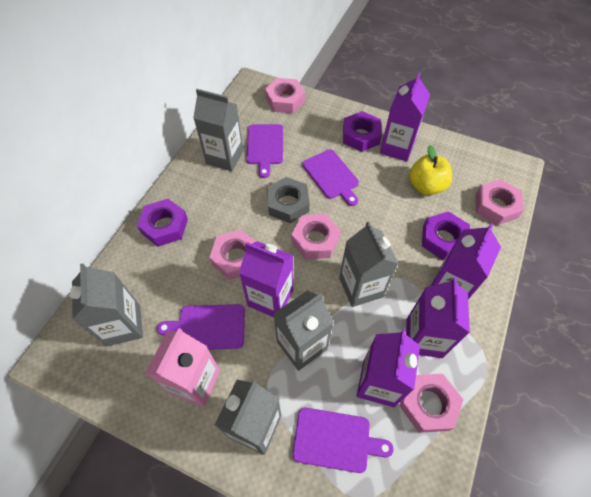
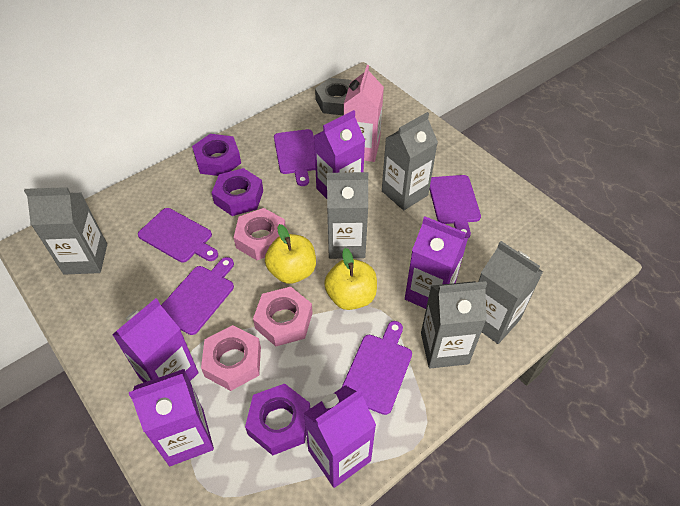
pink nut: [209,229,256,280] [265,78,305,113] [291,214,341,260] [400,374,464,433] [475,179,524,225] = 5 -> [201,325,261,391] [234,208,286,260] [253,287,312,346] = 3
purple cutting board: [157,304,245,350] [246,124,283,178] [292,408,394,473] [302,149,359,206] = 4 -> [138,208,218,263] [161,257,234,335] [274,129,316,186] [341,321,412,415] [429,175,481,238] = 5
yellow apple: [409,145,452,195] = 1 -> [265,224,316,284] [324,248,377,310] = 2

